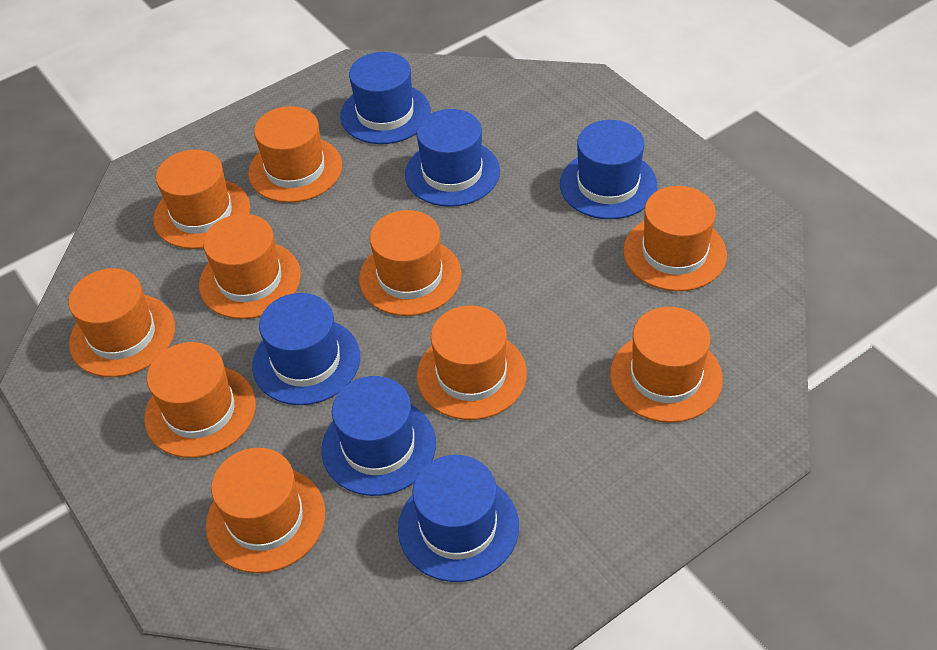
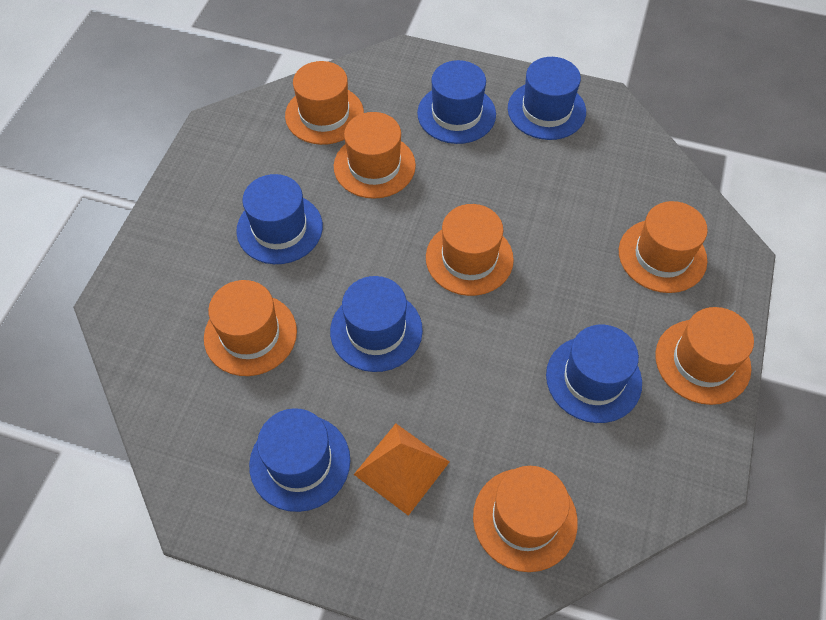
orange hat: [68,268,175,377] [144,342,256,458] [153,149,250,249] [199,214,301,319] [206,448,325,573] [248,106,342,203] [359,210,462,316] [417,306,527,420] [610,307,723,423] [623,186,727,291] = 10 -> [204,280,297,376] [285,61,364,145] [334,112,416,199] [426,204,514,296] [473,466,578,572] [619,201,708,293] [655,307,754,405] = 7
orange pyramid: none = 0 -> [354,424,449,516] = 1

